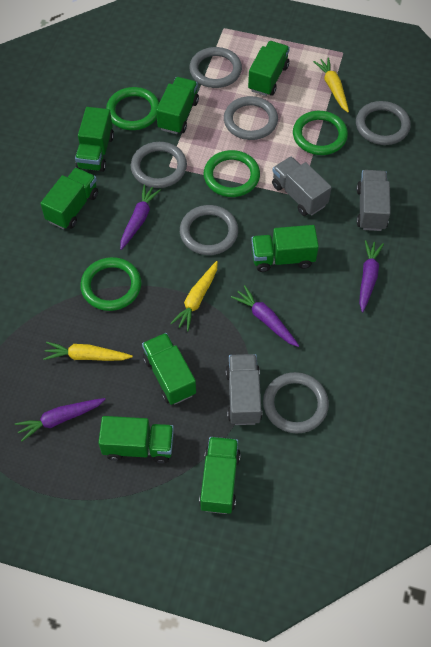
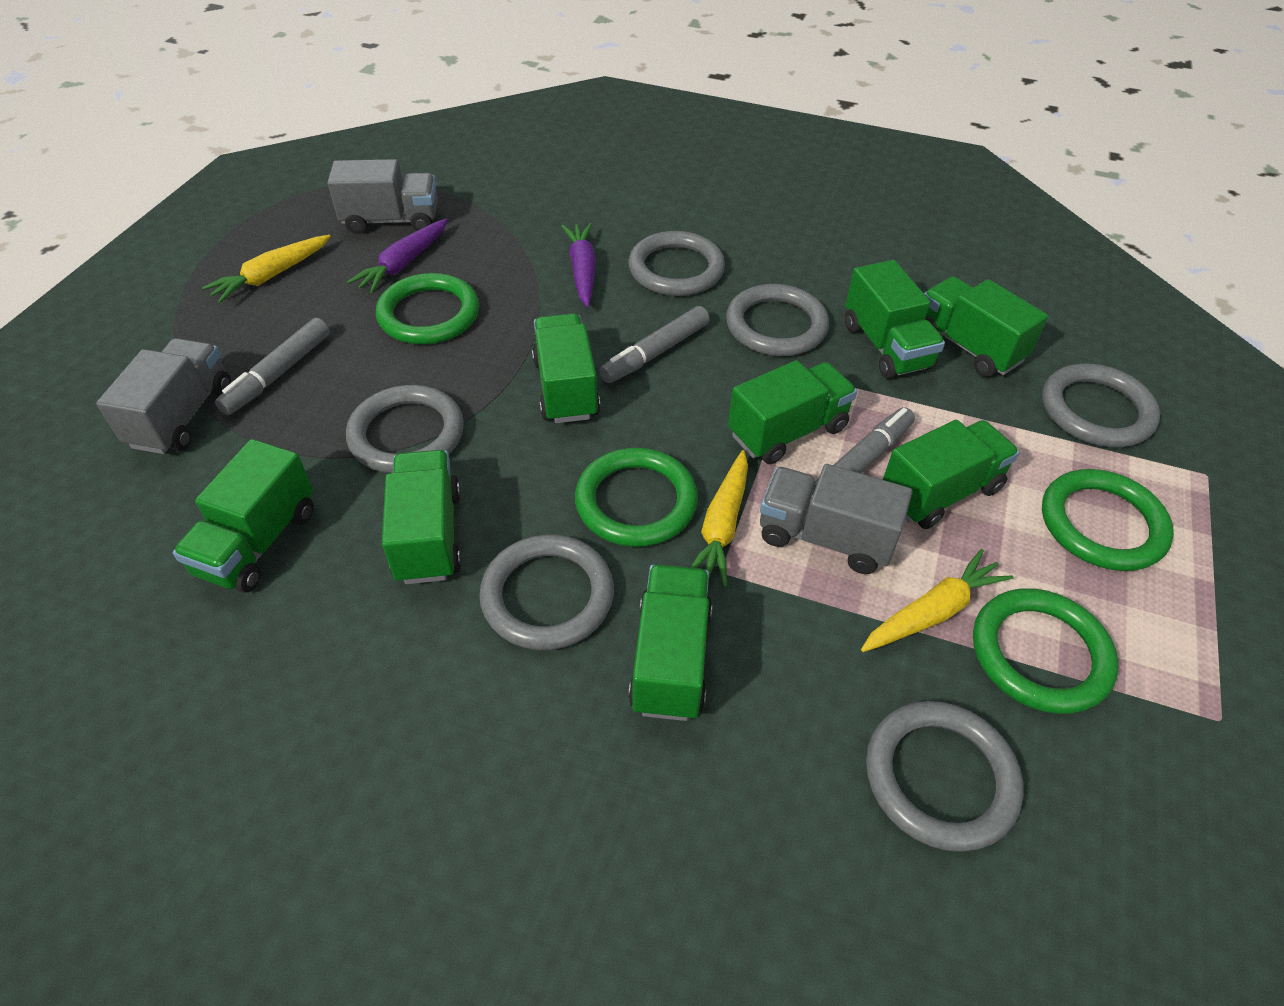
grey marker: none = 0 -> [215,318,330,415] [599,306,710,383] [812,407,915,496] = 3
purple carrot: [15,398,106,442] [120,184,161,250] [231,285,299,347] [359,240,384,312] = 4 -> [347,219,448,294] [562,223,596,307] = 2

